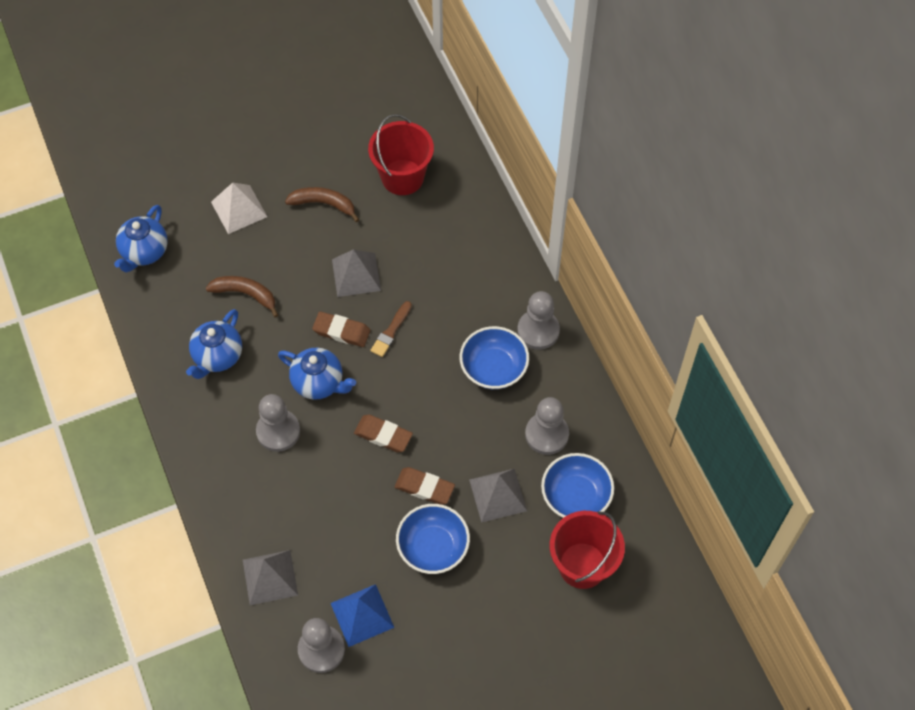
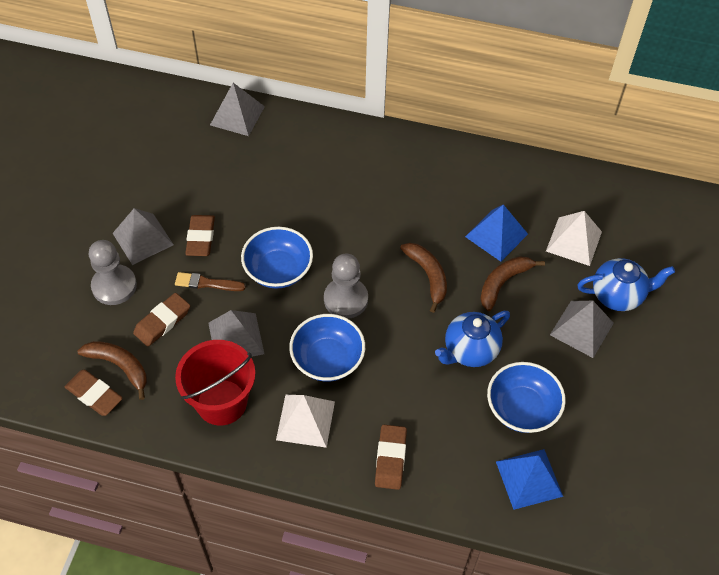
blue pyramid: [331,584,394,647] = 1 -> [465,204,528,262] [496,449,563,510] = 2
blue teapot: [114,205,168,273] [186,309,242,379] [278,348,356,400] = 3 -> [435,311,510,367] [577,258,675,311] = 2
brown banana: [206,276,278,318] [285,187,359,222] = 2 -> [77,341,147,400] [400,243,447,313] [480,256,545,311] = 3
brown eraser: [312,311,371,347] [354,414,413,452] [395,467,455,505] = 3 -> [65,370,123,416] [133,293,190,347] [185,215,215,256] [375,425,407,490] = 4
grey pawn: [256,394,300,452] [298,618,345,673] [517,291,560,350] [525,397,569,455] = 4 -> [89,240,137,305] [324,254,368,319] = 2
grey pyramid: [243,550,298,605] [332,249,381,297] [469,469,527,523] = 3 -> [113,208,174,265] [208,310,264,357] [210,83,265,136] [550,301,614,358] = 4
red bucket: [368,114,434,195] [550,511,625,589] = 2 -> [175,340,255,426] = 1
white pyramid: [211,183,267,234] = 1 -> [276,395,335,448] [546,211,602,266] = 2

